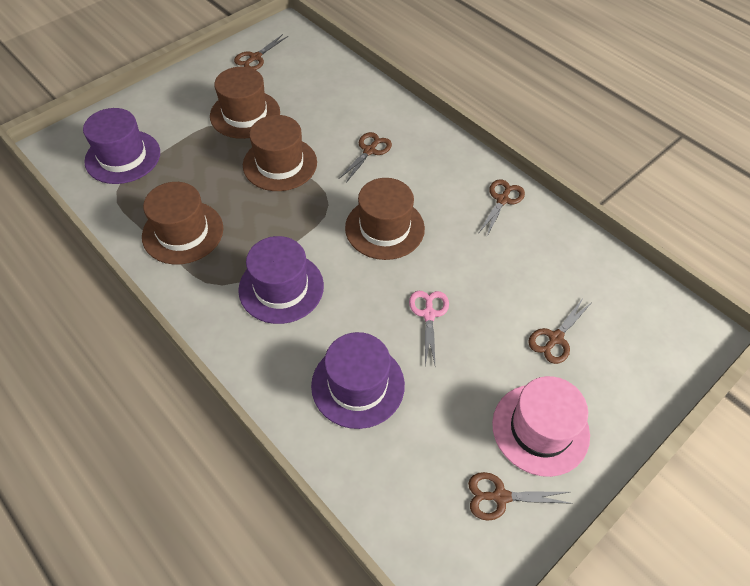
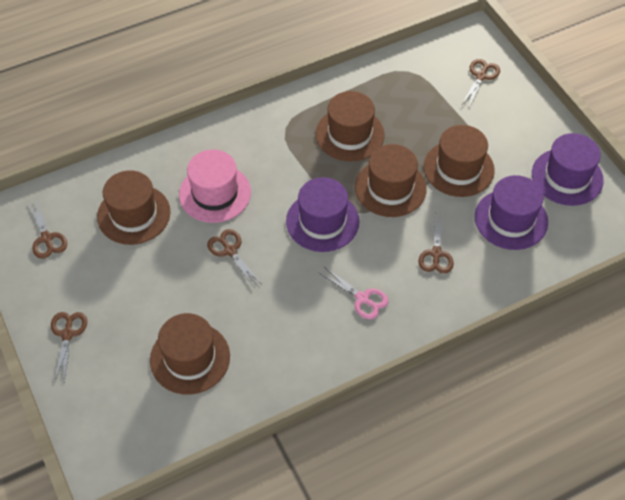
brown hat: [142,182,223,265] [210,67,280,139] [243,115,317,191] [345,178,425,260] = 4 -> [97,170,171,245] [150,313,230,395] [316,91,385,161] [355,144,427,217] [424,125,495,197] = 5

